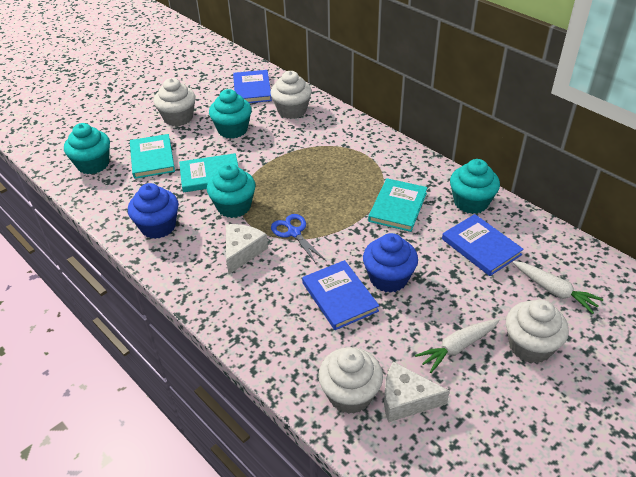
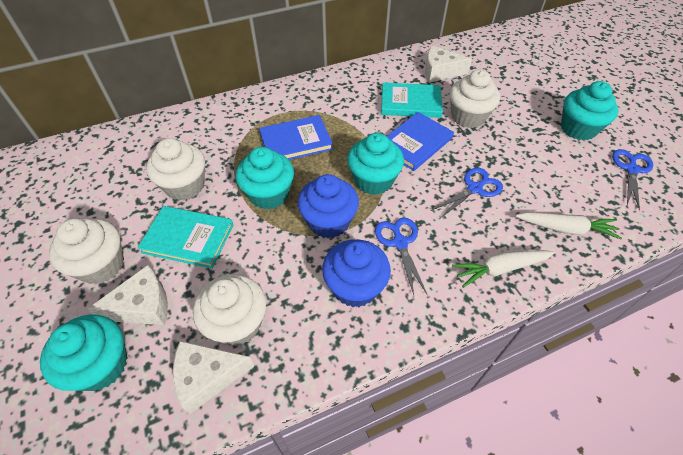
blue book: [233,70,272,103] [302,260,379,330] [442,214,524,276] = 3 -> [259,115,333,160] [387,112,454,171] = 2
blue scissors: [271,214,326,265] = 1 -> [375,218,428,295] [431,168,503,218] [612,149,653,210] = 3
turquoise book: [130,134,175,179] [179,153,239,192] [368,178,428,232] = 3 -> [137,206,233,269] [381,82,443,118] = 2
white cheese: [226,224,268,274] [384,362,450,422] = 2 -> [87,265,168,325] [173,341,254,414] [425,45,472,82] = 3

